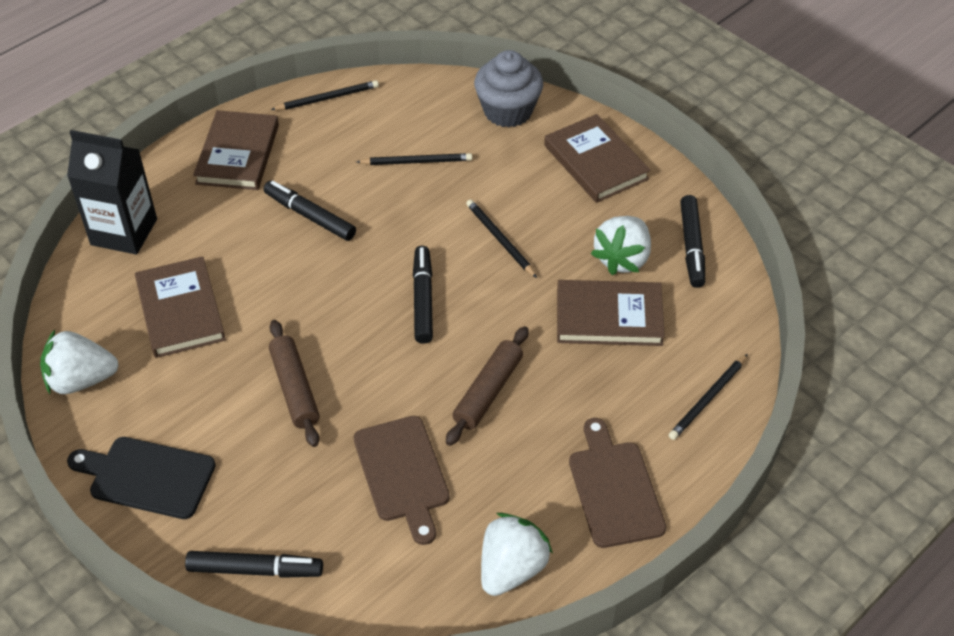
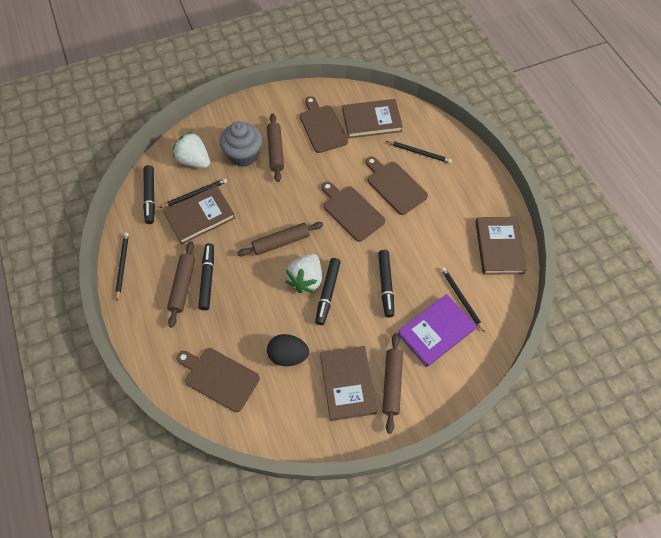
black carton: [67,130,157,255] = 1 -> none = 0
black cutting board: [67,437,216,519] = 1 -> none = 0
black egg: none = 0 -> [267,334,309,366] = 1
brown cutting board: [354,416,450,545] [569,418,666,548] = 2 -> [176,348,260,412] [300,96,348,153] [321,182,385,242] [366,157,428,215] = 4
brown rolling pin: [269,320,320,447] [446,326,528,446] = 2 -> [167,241,195,328] [237,222,323,256] [267,113,284,182] [382,333,403,434] = 4
purple book: none = 0 -> [398,294,477,367] = 1
white strawberry: [40,330,119,394] [481,513,553,596] [591,216,651,275] = 3 -> [172,131,210,168] [285,254,322,293] = 2

